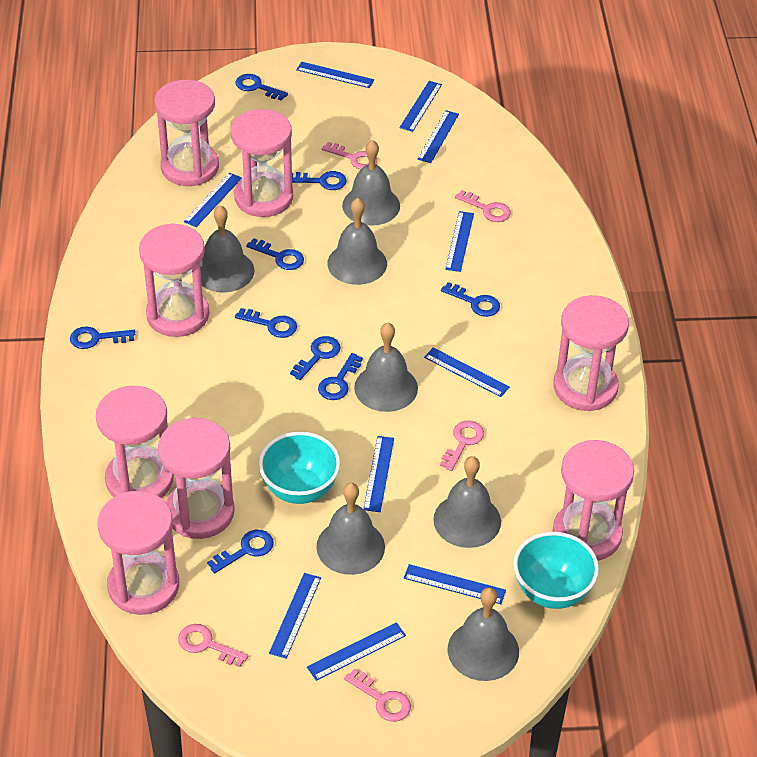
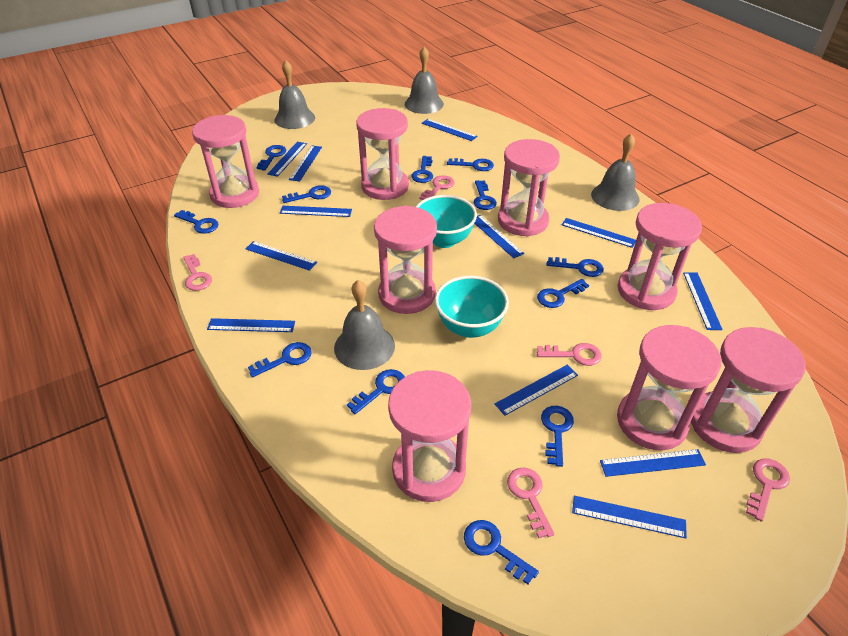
blue key: [70,326,135,349] [207,530,274,573] [235,308,297,338] [236,74,288,101] [246,238,304,270] [290,336,341,380] [292,171,347,190] [318,353,363,400] [441,282,500,317] = 9 -> [174,210,219,234] [248,342,312,377] [256,145,286,171] [282,185,331,203] [347,369,405,414] [411,156,433,183] [447,158,494,171] [464,520,539,584] [473,180,497,210] [537,279,589,308] [541,406,574,467] [547,257,604,277] = 12
blue ruler: [184,173,242,227] [269,573,321,659] [296,62,374,88] [307,622,406,681] [363,436,394,512] [399,81,442,132] [404,564,506,604] [417,110,459,163] [424,348,510,397] [445,211,474,272] = 10 -> [207,318,295,332] [246,241,317,271] [267,142,307,177] [280,206,352,217] [289,146,322,181] [422,119,477,141] [474,215,524,258] [495,365,578,416] [562,218,636,248] [572,496,687,538] [600,449,706,477] [683,273,723,330] = 12
grey bell: [200,205,254,292] [316,483,385,575] [327,198,387,285] [342,140,400,226] [354,323,418,412] [433,456,501,548] [448,587,519,681] = 7 -> [274,60,315,129] [334,280,395,370] [405,47,444,114] [591,134,640,211] = 4

